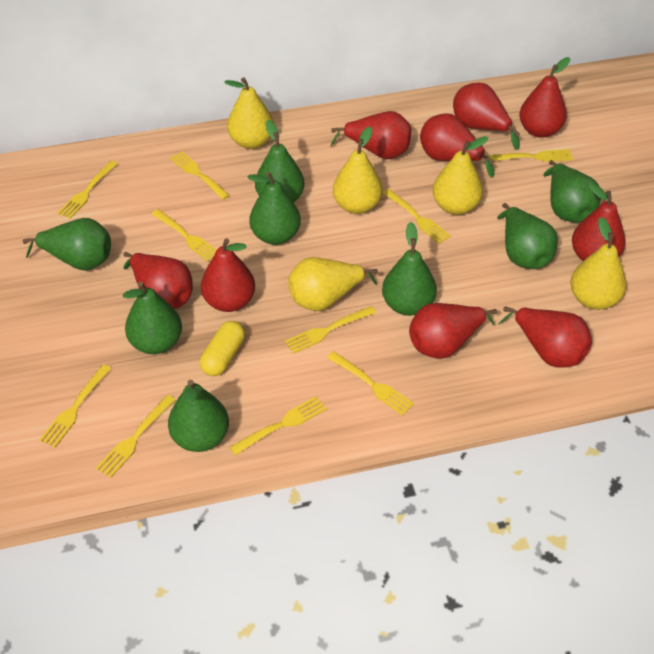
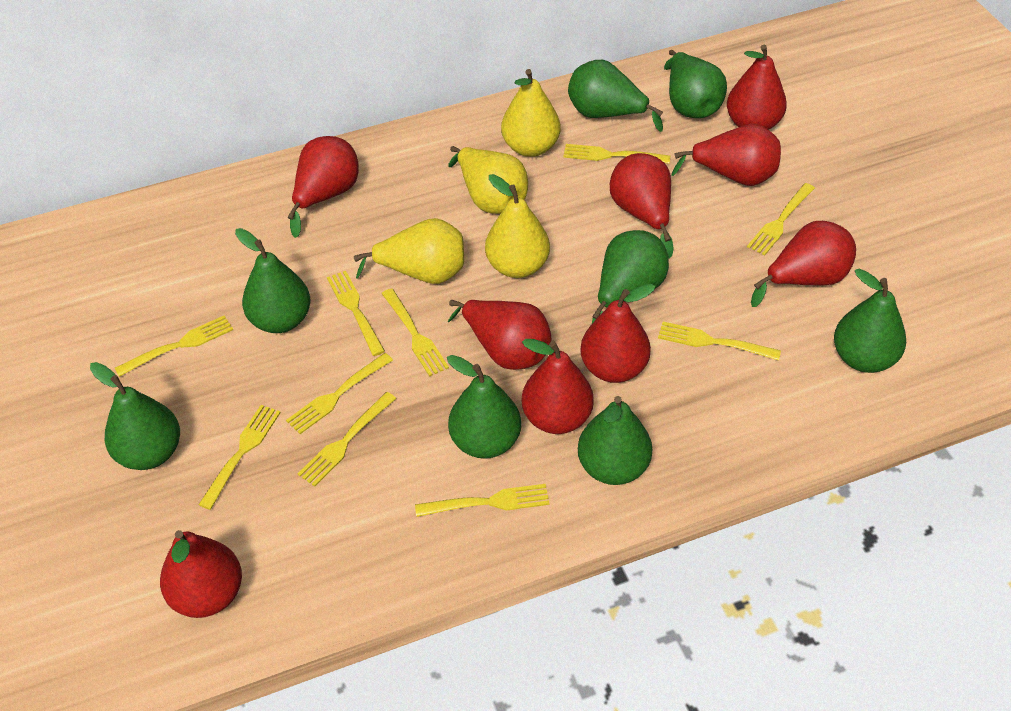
yellow capsule: [200,321,245,376] = 1 -> none = 0
yellow pear: [224,77,274,149] [288,257,378,311] [333,127,382,214] [433,136,488,215] [571,217,626,310] = 5 -> [354,218,464,284] [448,146,528,214] [485,174,550,278] [501,69,561,157] = 4

